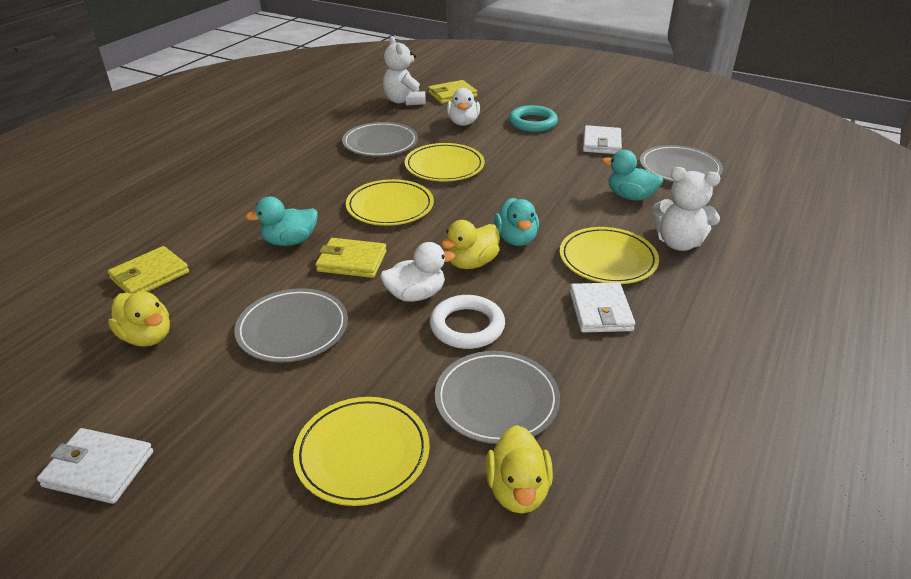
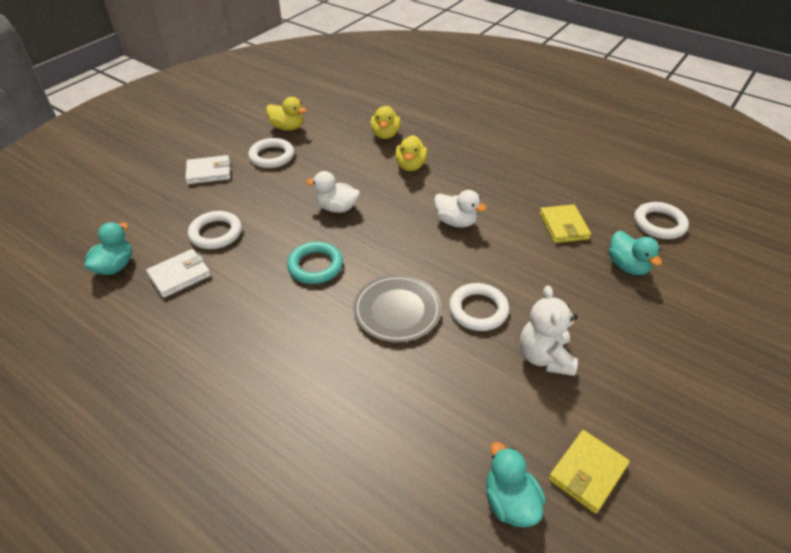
grey plate: [234,288,348,363] [342,122,418,156] [435,351,560,444] [640,145,723,182] = 4 -> [353,275,442,342] = 1
white ring: [430,295,505,349] = 1 -> [188,211,242,249] [248,138,294,168] [449,283,509,331] [634,202,689,239] = 4
white teddy bear: [383,36,426,106] [652,167,720,251] = 2 -> [520,286,578,376] = 1
white wallet: [37,428,153,504] [570,282,635,332] [583,125,622,154] = 3 -> [146,249,211,298] [185,155,230,184] = 2
yellow plate: [293,397,430,506] [346,179,434,226] [405,143,485,181] [560,227,659,284] = 4 -> none = 0
yellow wallet: [108,246,189,294] [315,238,387,278] [428,80,477,104] = 3 -> [539,204,591,243] [548,430,630,514] = 2

